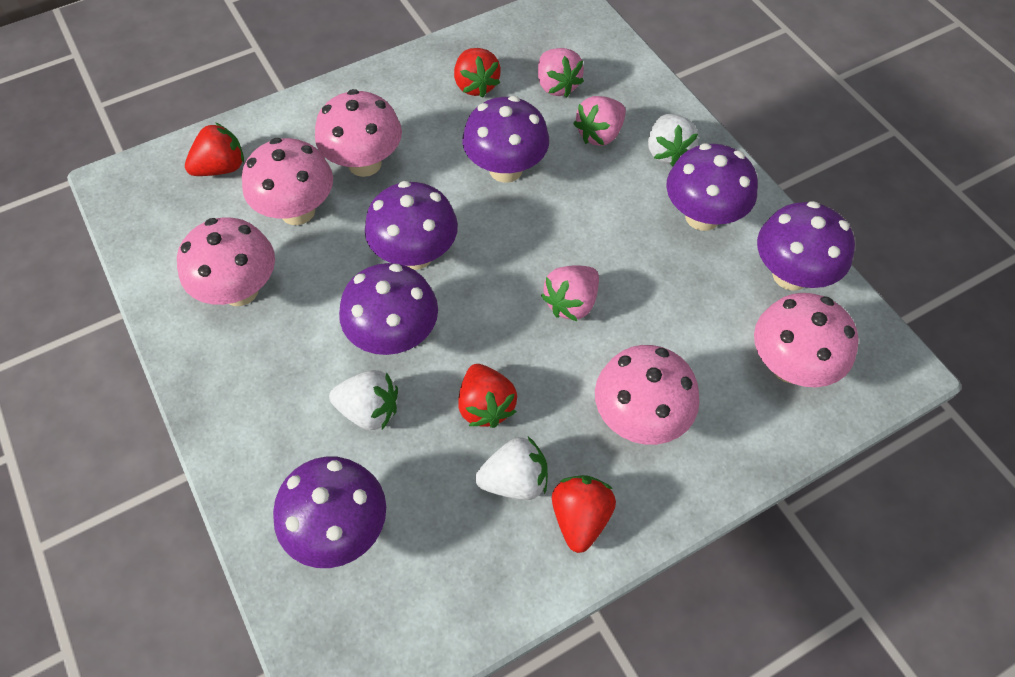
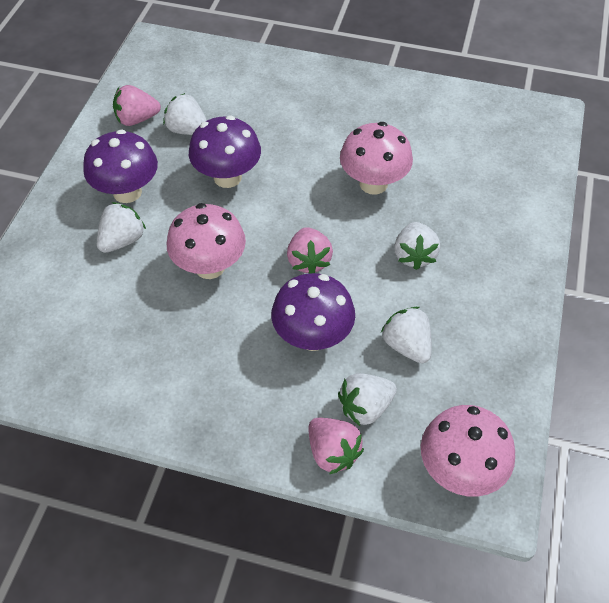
pink mushroom: [177,218,275,306] [242,138,333,225] [315,89,402,177] [595,345,699,445] [754,293,859,387] = 5 -> [166,203,246,279] [340,122,413,195] [421,405,515,497] = 3
purple mushroom: [273,456,386,568] [339,263,438,355] [365,181,458,270] [462,96,549,183] [666,143,758,231] [757,201,855,291] = 6 -> [83,130,158,203] [189,116,261,188] [271,273,355,351] = 3
red strawberry: [185,122,244,176] [454,48,501,98] [458,364,517,428] [552,475,616,553] = 4 -> none = 0
white strawberry: [329,370,398,430] [475,437,548,500] [648,114,698,166] = 3 -> [97,202,146,253] [163,93,207,135] [338,373,397,426] [381,307,432,363] [394,222,440,270] = 5

